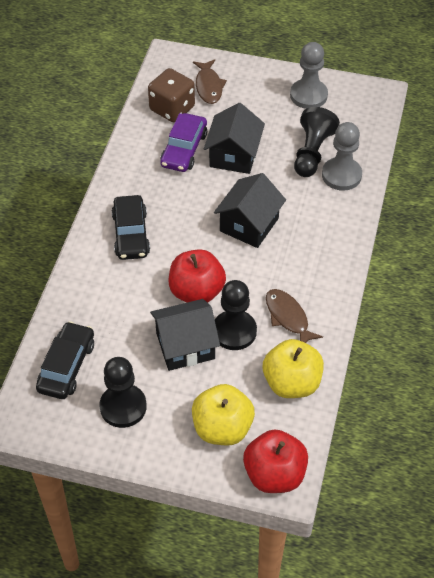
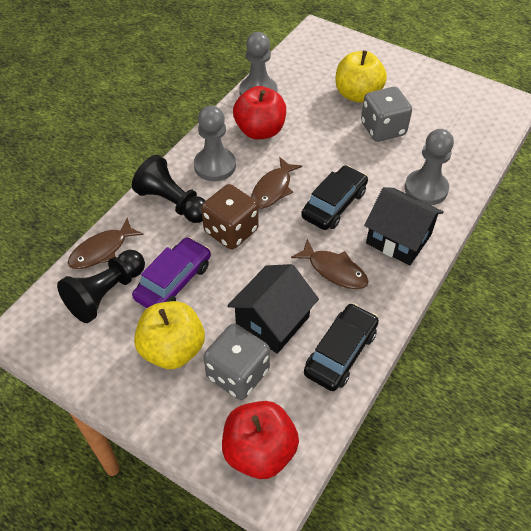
black house: [150,299,220,371] [204,103,265,174] [214,173,286,248] = 3 -> [227,264,319,354] [364,187,444,266] = 2
black pawn: [99,357,147,428] [215,280,257,350] [294,107,340,177] = 3 -> [57,250,145,323] [132,155,206,223] = 2
brown fish: [193,59,227,104] [266,289,323,343] = 2 -> [67,218,144,269] [251,157,302,209] [291,239,368,289] = 3
grey dice: none = 0 -> [203,323,270,400] [361,87,412,142] = 2
grey pawn: [290,42,328,109] [322,122,362,191] = 2 -> [194,105,236,181] [239,32,277,96] [405,129,454,205] = 3

